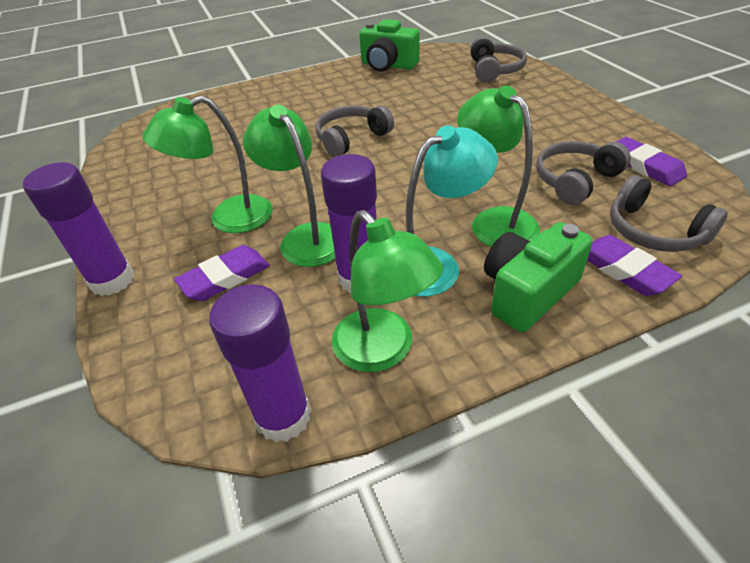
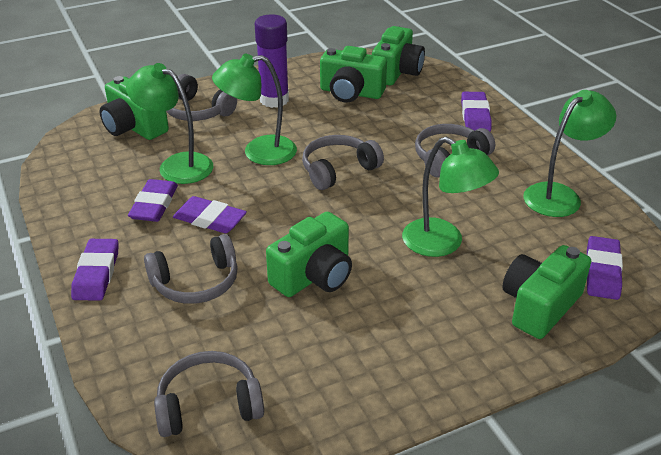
green camera: [360,19,420,72] [484,222,593,332] = 2 -> [100,76,169,140] [266,212,352,297] [320,46,387,103] [372,26,425,86] [502,245,591,339] = 5
grey headphones: [315,105,394,157] [470,37,527,83] [536,141,631,205] [610,175,728,252] = 4 -> [144,234,238,304] [154,351,264,437] [166,74,237,121] [302,135,384,190] [415,124,495,178] = 5
purple eraser: [174,245,270,301] [587,235,682,296] [616,137,687,186] = 3 -> [71,239,118,301] [128,179,178,222] [173,196,247,233] [461,92,492,131] [587,236,623,300] = 5
purple glue stick: [23,162,134,296] [209,284,311,442] [321,154,377,293] = 3 -> [255,14,289,108] = 1
turquoise lamp: [406,125,498,296] = 1 -> none = 0

